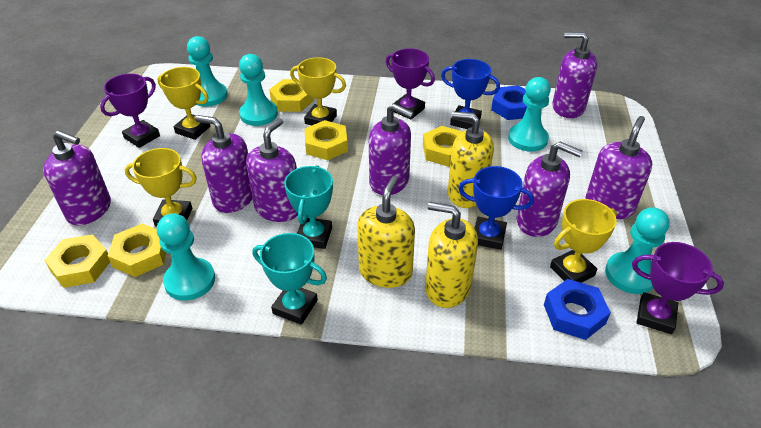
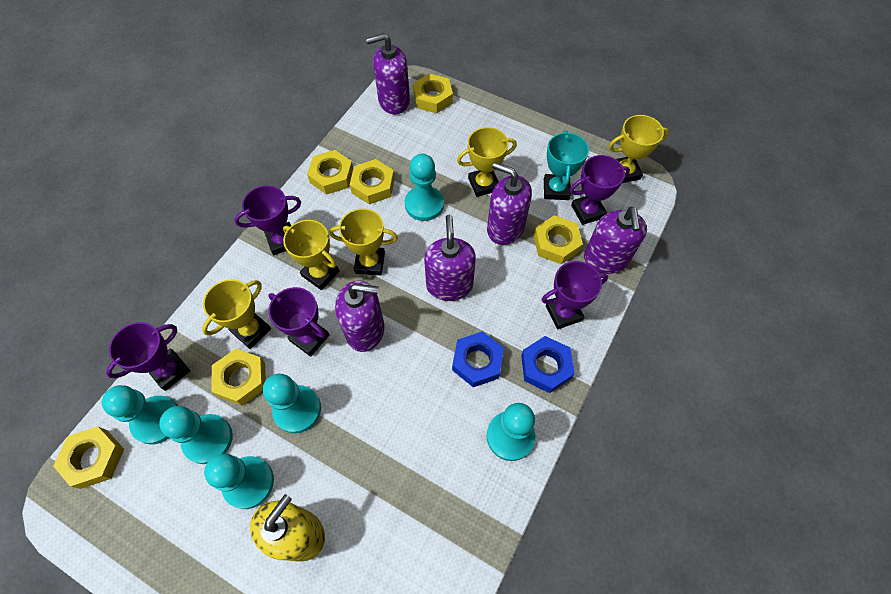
blue trophy: [441,59,500,129] [458,166,534,250] = 2 -> none = 0
purple soap dispenser: [43,130,111,225] [195,115,253,213] [246,118,298,222] [369,103,414,195] [517,142,582,237] [552,32,597,118] [585,116,652,219] = 7 -> [335,280,384,352] [366,33,410,114] [424,215,476,301] [487,162,532,245] [584,206,647,274] = 5
purple trophy: [100,73,160,148] [386,48,435,120] [632,242,724,334] = 3 -> [106,322,190,391] [234,185,301,255] [268,287,330,357] [541,261,608,329] [570,155,630,225] = 5
turquoise pawn: [157,213,215,301] [187,36,228,106] [239,54,278,126] [508,77,551,152] [605,207,670,294] = 5 -> [102,385,178,445] [159,406,233,464] [204,454,274,509] [263,374,321,433] [405,154,444,221] [487,403,536,461] = 6
turquoise trophy: [252,233,327,325] [284,165,333,249] = 2 -> [544,131,589,200] = 1
yellow nut: [44,234,110,288] [108,224,166,277] [269,79,314,112] [305,120,348,160] [423,126,463,167] = 5 -> [53,426,124,489] [212,349,266,406] [307,150,353,195] [350,159,395,204] [413,74,453,113] [534,215,583,264] = 6
yellow soap dispenser: [357,176,415,288] [425,202,478,308] [448,111,494,208] = 3 -> [250,494,325,562] = 1
yellow trophy: [125,148,197,226] [157,67,211,140] [290,57,346,125] [550,199,617,283] = 4 -> [202,279,271,349] [283,220,339,290] [329,208,398,275] [457,127,517,197] [609,115,669,183] = 5

